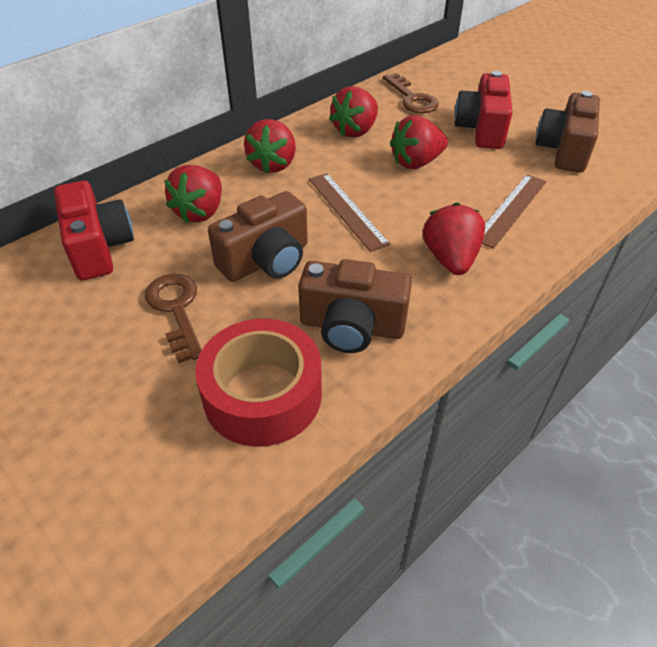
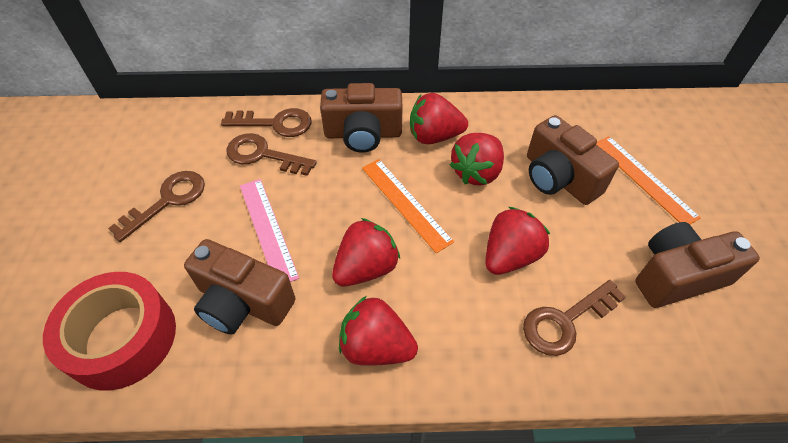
brown camera: [208,191,308,282] [298,259,412,353] [536,91,600,173] = 3 -> [184,239,296,335] [320,83,402,153] [527,115,619,205] [635,222,760,308] = 4
brown key: [145,274,202,363] [383,73,439,113] = 2 -> [108,171,205,242] [221,108,312,137] [226,133,317,176] [523,280,626,356] = 4
brown ruler: [309,173,390,252] [482,174,546,249] = 2 -> none = 0
orange ruler: none = 0 -> [362,159,454,253] [596,136,701,224] = 2
pink ruler: none = 0 -> [240,179,299,282] = 1
red camera: [54,180,134,280] [454,71,512,149] = 2 -> none = 0

